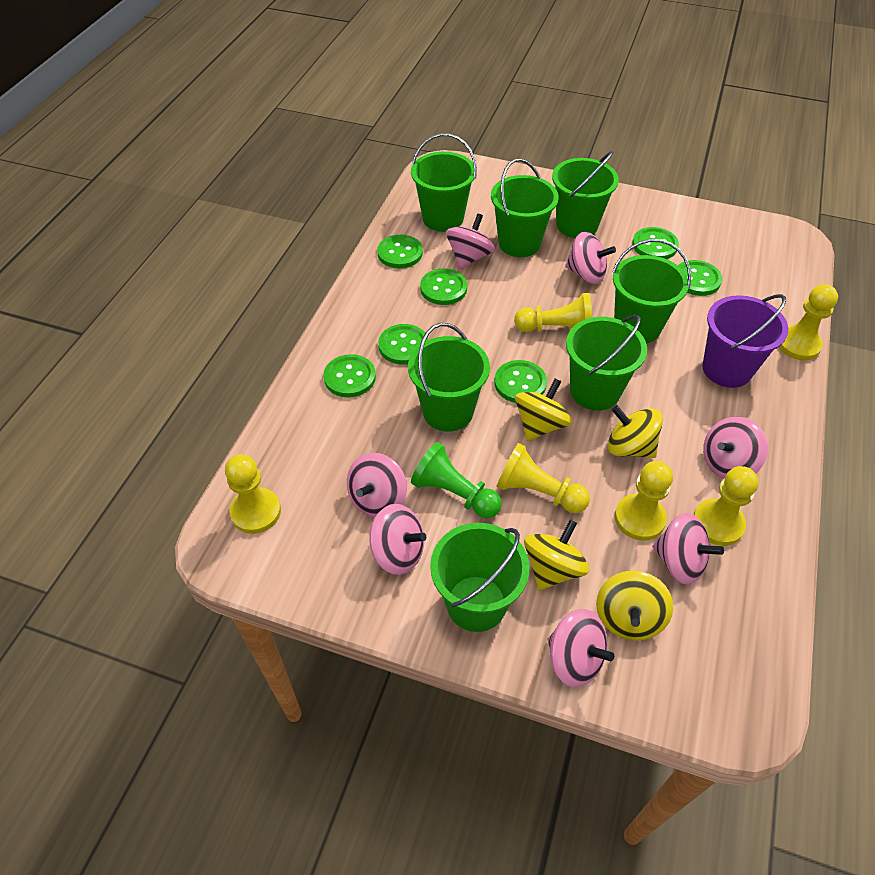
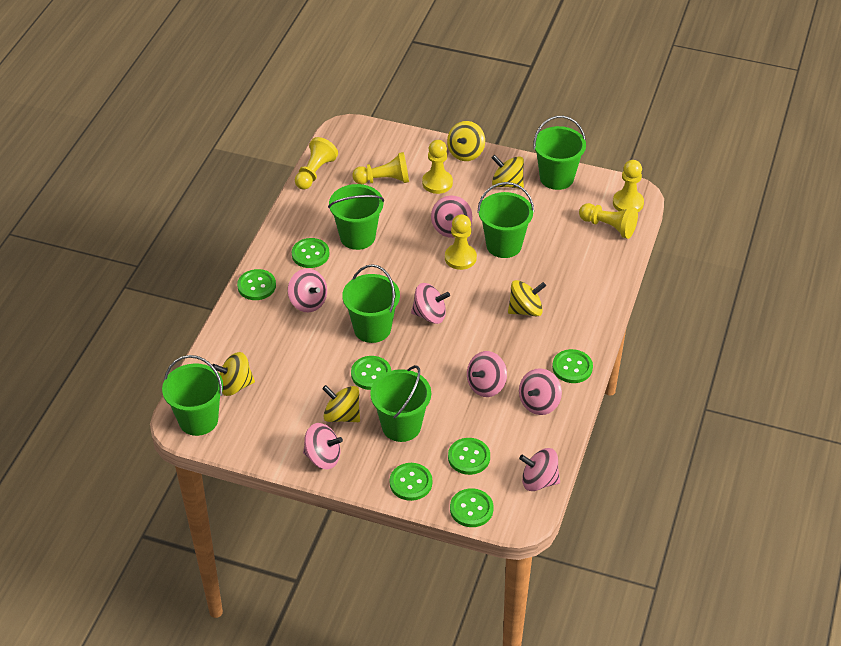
green bucket: [408,323,490,432] [411,133,477,232] [430,523,530,632] [491,158,559,257] [552,151,619,238] [566,315,647,411] [612,239,691,343] = 7 -> [162,355,223,436] [328,184,384,250] [342,264,400,343] [370,365,431,442] [477,182,534,258] [533,116,586,190] = 6
green pawn: [411,442,502,518] = 1 -> none = 0
purple bucket: [702,294,788,388] = 1 -> none = 0
yellow spinning top: [515,378,572,441] [524,520,590,590] [596,571,673,641] [607,405,663,458] = 4 -> [213,352,255,396] [322,385,360,422] [447,121,485,161] [492,155,524,188] [508,280,546,316] = 5

